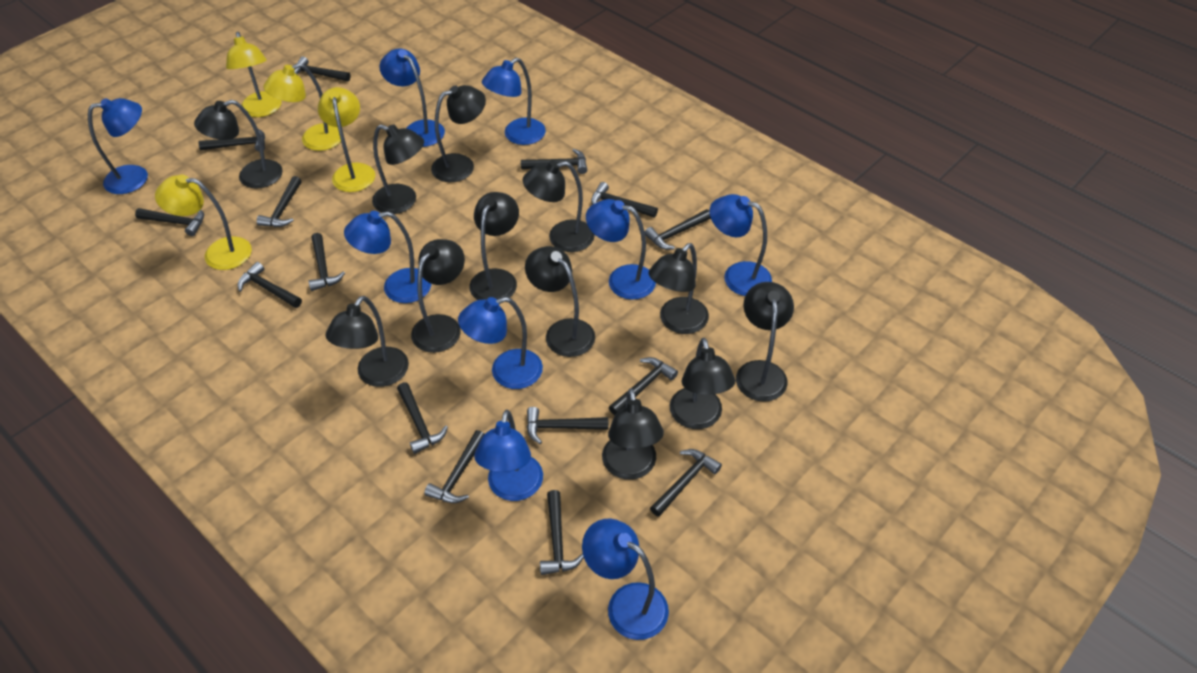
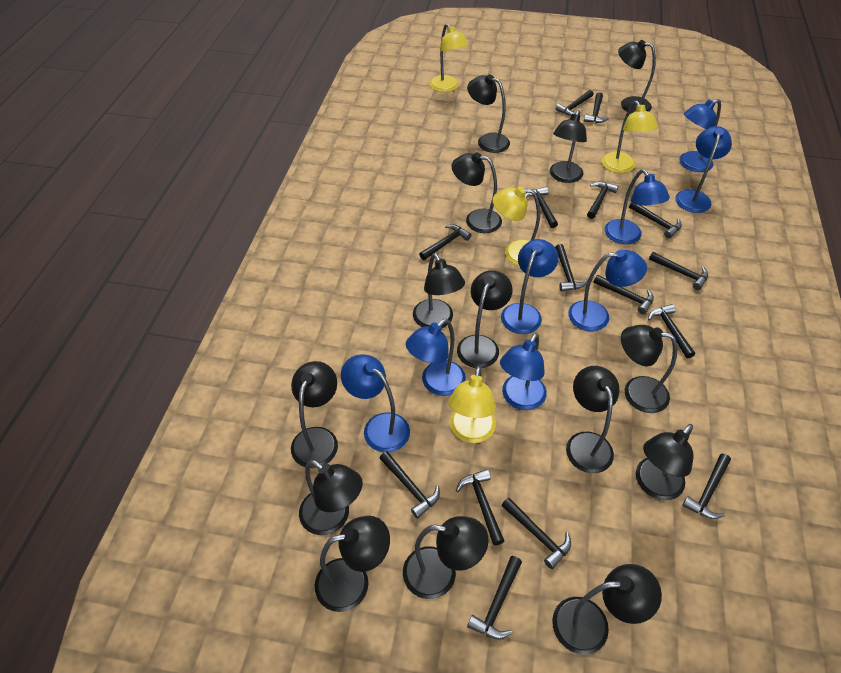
black lamp: [194,100,283,189] [326,296,409,387] [372,125,424,214] [411,239,465,353] [431,85,486,182] [470,192,519,300] [523,161,595,252] [525,246,595,357] [602,388,664,480] [649,243,709,334] [670,338,735,429] [736,282,794,402] = 12 -> [291,361,338,468] [299,460,363,535] [315,516,390,612] [403,516,489,599] [413,253,465,329] [451,152,502,233] [457,270,513,368] [467,74,510,153] [550,110,587,183] [552,564,662,655] [566,366,620,473] [618,40,656,113] [621,325,677,413] [636,424,693,500] = 14
blue lamp: [88,98,148,194] [344,211,431,303] [379,48,445,147] [458,297,543,389] [474,410,543,501] [482,58,546,145] [582,519,669,640] [586,199,656,300] [709,194,772,296] = 9 -> [341,354,410,452] [406,319,466,396] [500,333,547,410] [501,239,559,334] [568,249,647,331] [605,169,670,244] [676,126,732,213] [680,99,721,172] = 8

